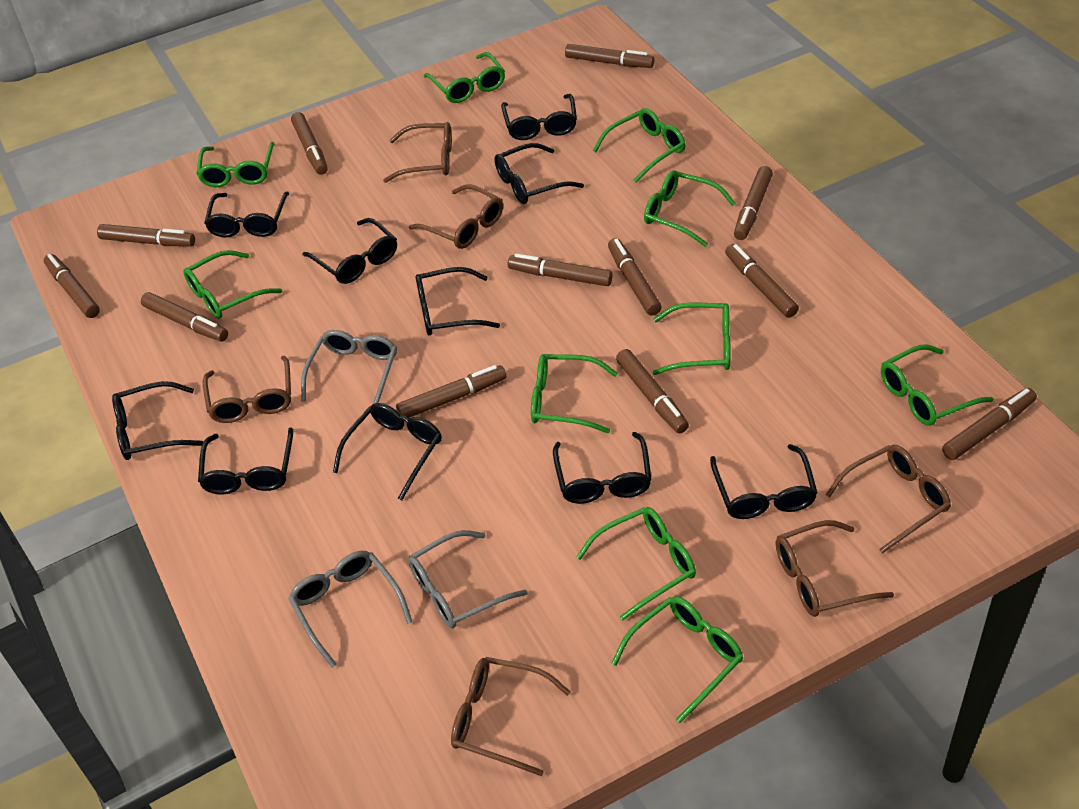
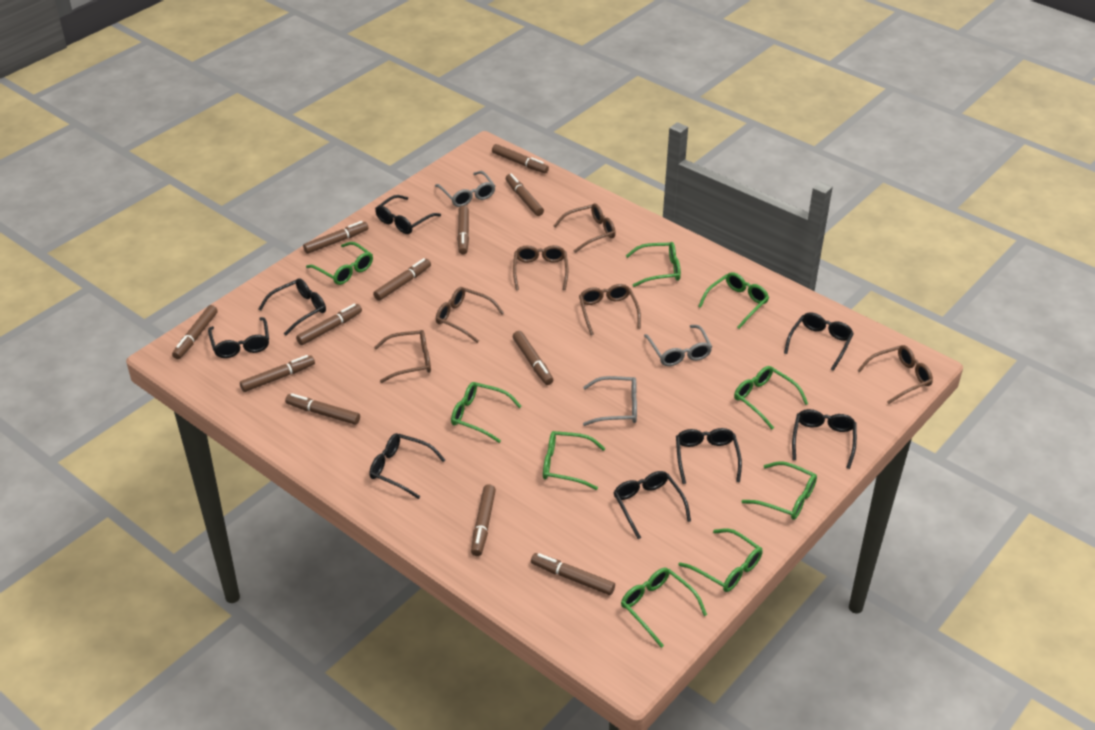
black glasses: [112,381,203,460] [198,427,293,494] [204,192,289,237] [303,218,397,284] [333,403,442,501] [416,267,500,336] [494,143,584,204] [501,94,577,140] [553,432,652,504] [710,444,818,519] = 10 -> [208,317,269,358] [259,278,326,335] [369,433,445,499] [375,195,441,234] [613,471,691,539] [676,428,742,484] [784,312,854,371] [792,409,857,469] = 8
green glasses: [183,250,282,319] [197,142,274,187] [424,52,505,103] [531,354,618,433] [576,507,696,620] [593,108,685,183] [611,596,743,723] [644,170,736,247] [653,303,731,375] [881,344,994,426] = 10 -> [306,242,373,285] [451,382,522,443] [543,431,605,490] [621,568,707,648] [626,242,681,287] [678,528,762,592] [698,272,769,329] [734,366,808,429] [741,461,817,520] = 9

